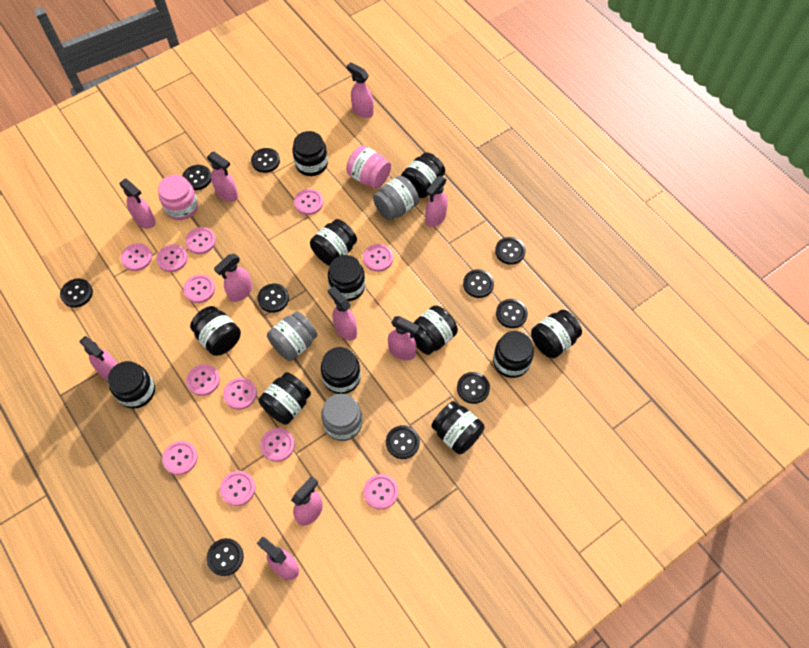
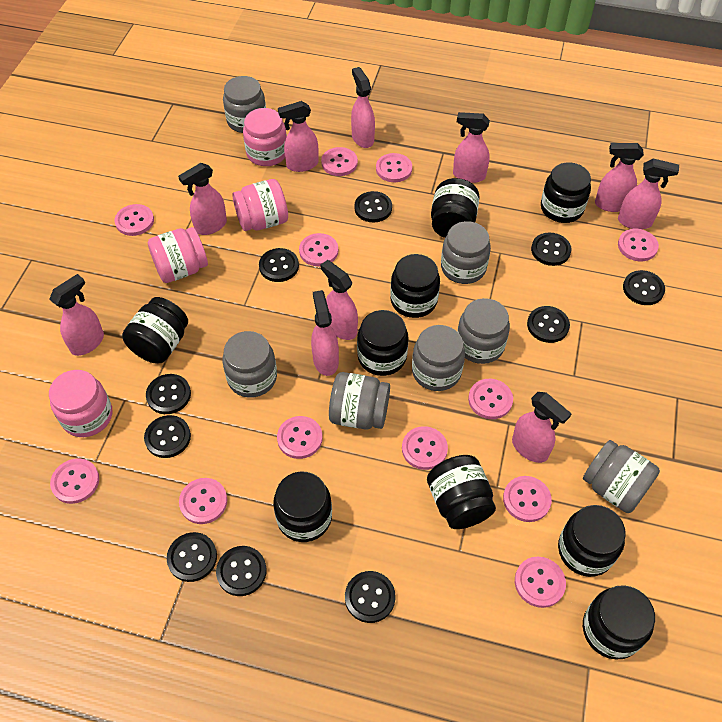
black jar: [108,361,155,409] [190,306,241,356] [259,372,311,425] [292,131,328,176] [310,219,357,266] [321,347,361,394] [328,255,365,301] [401,152,445,198] [414,305,458,355] [431,401,485,454] [493,331,534,378] [531,310,582,358] = 12 -> [122,297,188,364] [273,471,332,542] [357,310,409,376] [390,254,440,318] [427,455,496,529] [431,178,480,238] [541,162,591,223] [558,505,626,577] [583,585,655,659] = 9
grey jar: [267,311,317,361] [321,394,362,441] [373,176,419,220] = 3 -> [222,331,277,398] [223,76,266,133] [329,372,390,430] [412,325,465,391] [441,221,491,284] [457,298,510,364] [583,440,660,513] = 7
pink jar: [158,175,198,220] [346,145,391,189] = 2 -> [49,370,112,437] [148,227,208,283] [232,179,288,231] [243,108,287,166] = 4

